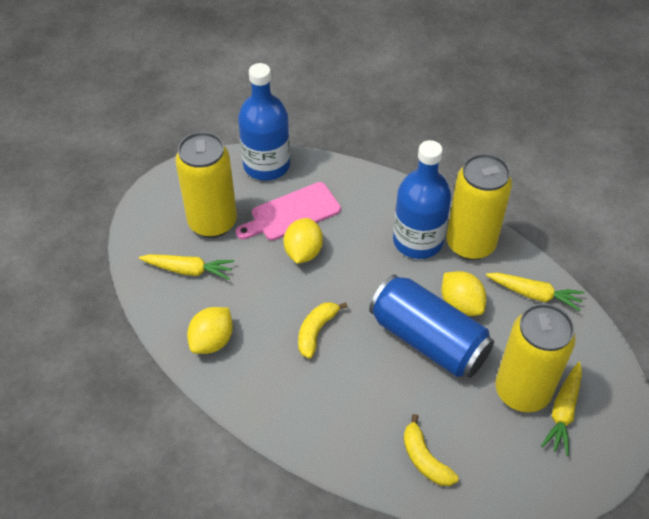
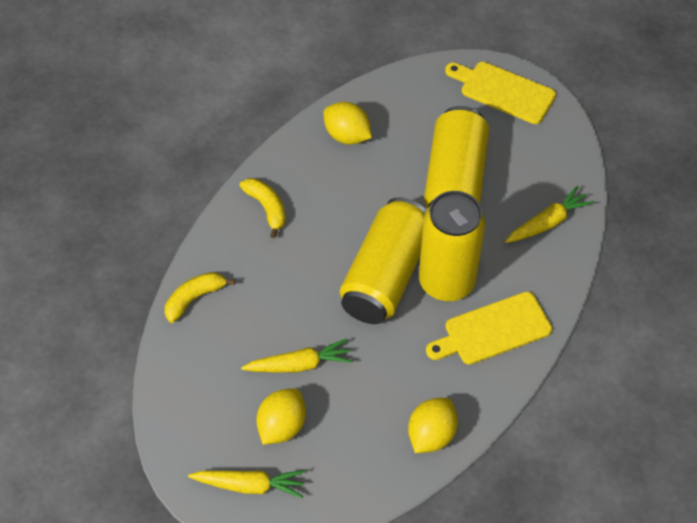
blue bottle: [238,63,290,181] [393,140,451,259] = 2 -> none = 0
blue can: [369,274,494,378] = 1 -> none = 0
pink cutting board: [236,182,341,241] = 1 -> none = 0
yellow cutting board: none = 0 -> [426,292,552,365] [445,62,556,124] = 2

